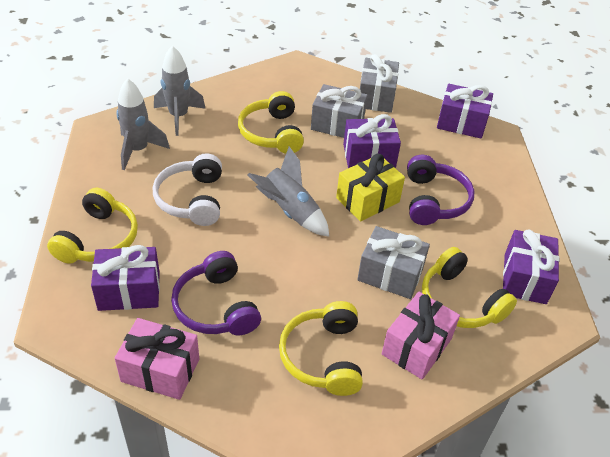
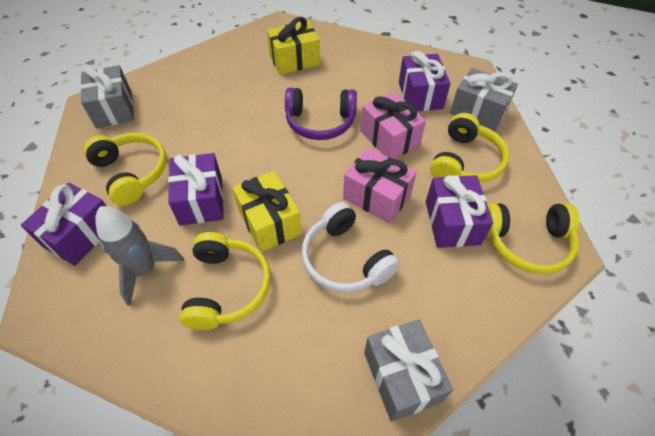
grey rocket: [116,78,170,170] [154,46,206,136] [248,146,329,237] = 3 -> [95,206,184,306] = 1
purple headphones: [171,251,261,336] [407,155,474,225] = 2 -> [285,88,357,140] = 1
yellow gift: [336,154,405,222] = 1 -> [233,171,302,252] [267,17,320,75] = 2

